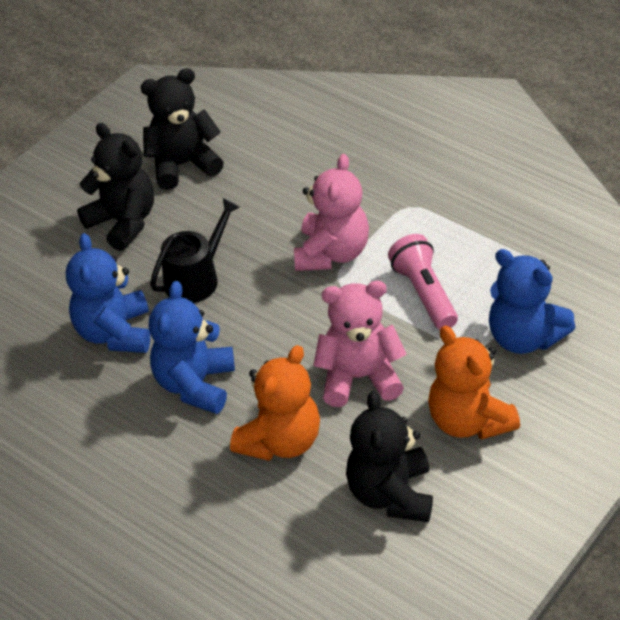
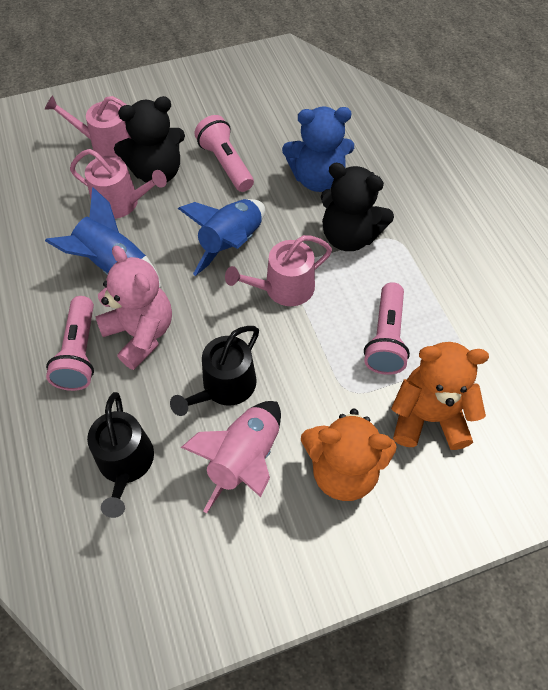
black teddy bear: [77,123,154,251] [140,68,224,190] [346,391,433,522] = 3 -> [114,96,185,183] [321,163,394,251] = 2
black watering can: [150,198,240,303] = 1 -> [87,392,154,518] [170,326,259,416] = 2
blue rocket: none = 0 -> [45,187,161,288] [178,199,265,276] = 2
blue teddy bear: [66,233,150,353] [149,281,235,414] [489,249,576,354] = 3 -> [282,106,354,192] = 1
pink flashlight: [388,234,458,330] = 1 -> [46,296,94,391] [194,115,254,192] [364,282,410,375] = 3
pink rocket: none = 0 -> [181,401,281,513] = 1
pink teddy bear: [294,154,369,271] [313,281,406,407] = 2 -> [95,246,172,370] = 1
pink watering can: none = 0 -> [45,95,132,159] [70,149,167,219] [225,235,332,306] = 3

